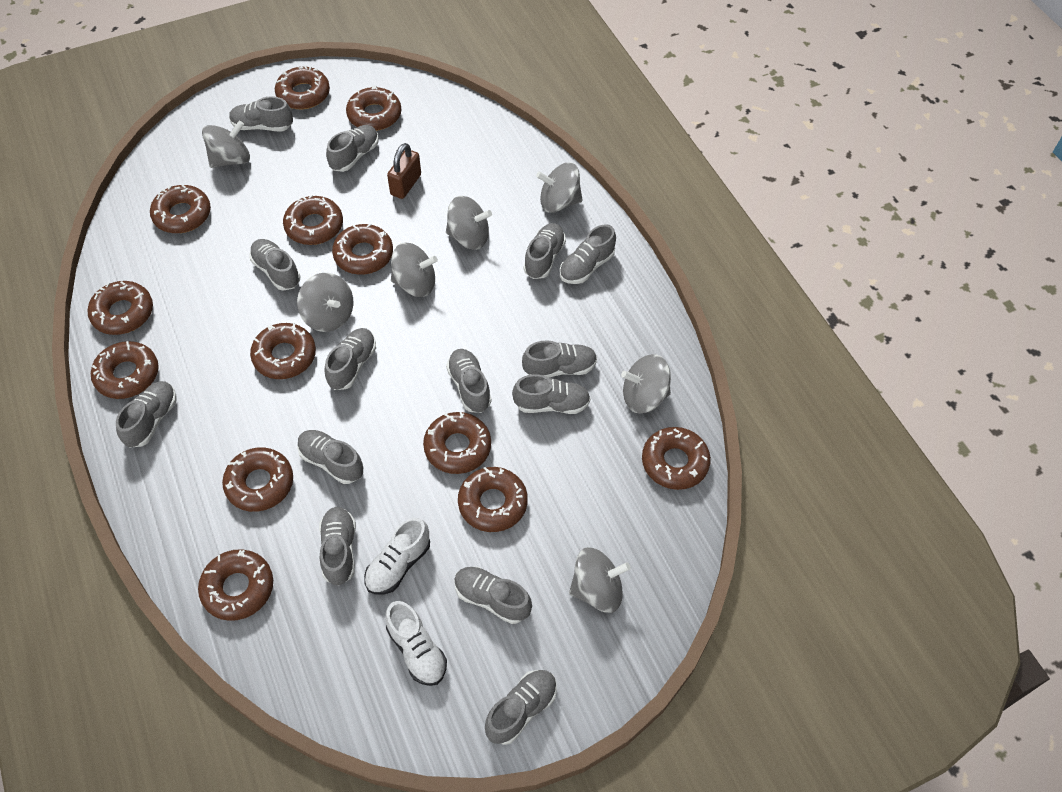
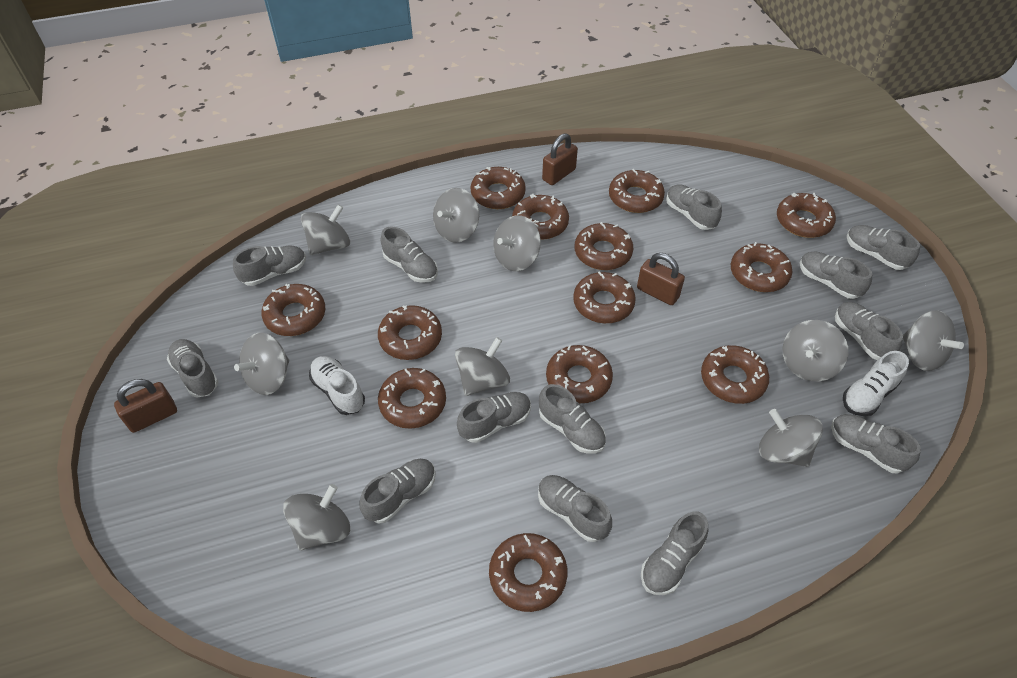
brown padlock: [387,143,421,199] = 1 -> [114,379,177,433] [542,133,578,185] [637,253,685,305] = 3
grey shoe: [116,381,177,448] [229,97,293,131] [249,239,300,291] [297,430,364,484] [319,507,356,585] [324,328,376,390] [326,125,379,172] [446,349,492,413] [454,567,532,624] [485,670,557,745] [512,374,591,414] [522,340,597,378] [524,223,566,279] [560,224,616,284] = 14 -> [167,339,219,398] [233,246,306,286] [360,459,436,524] [381,227,438,283] [457,392,531,443] [538,475,612,542] [539,384,606,454] [641,511,708,595] [666,184,722,230] [800,252,872,299] [831,414,921,473] [835,302,903,360] [847,225,920,270] = 13
grey spinning top: [202,121,250,168] [297,273,353,332] [391,242,438,297] [446,196,492,250] [536,162,583,213] [569,547,631,613] [621,354,671,413] = 7 -> [234,333,289,395] [283,484,350,550] [301,204,350,255] [433,188,479,243] [455,337,510,396] [493,215,541,271] [759,409,823,467] [783,320,848,382] [903,310,964,371] = 9

